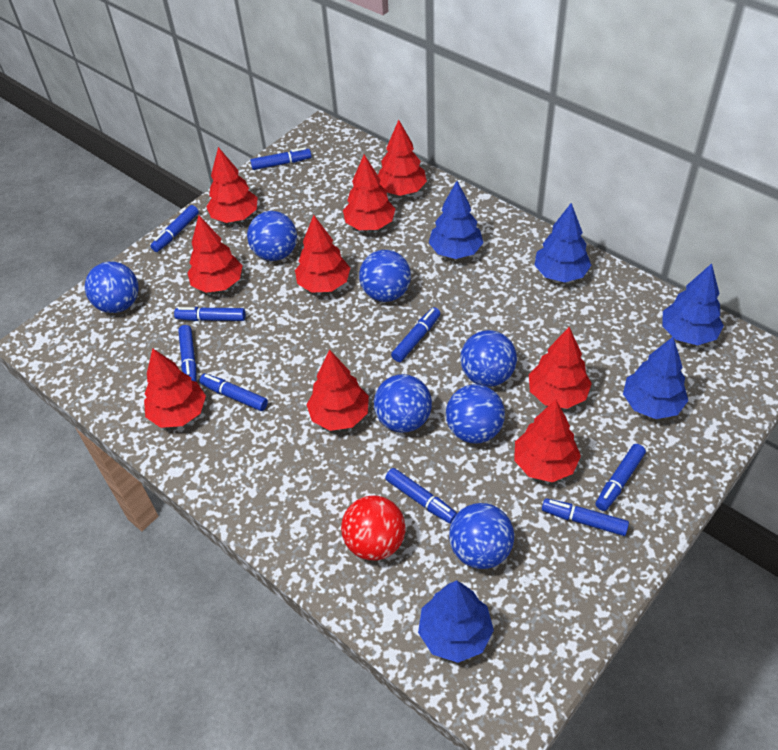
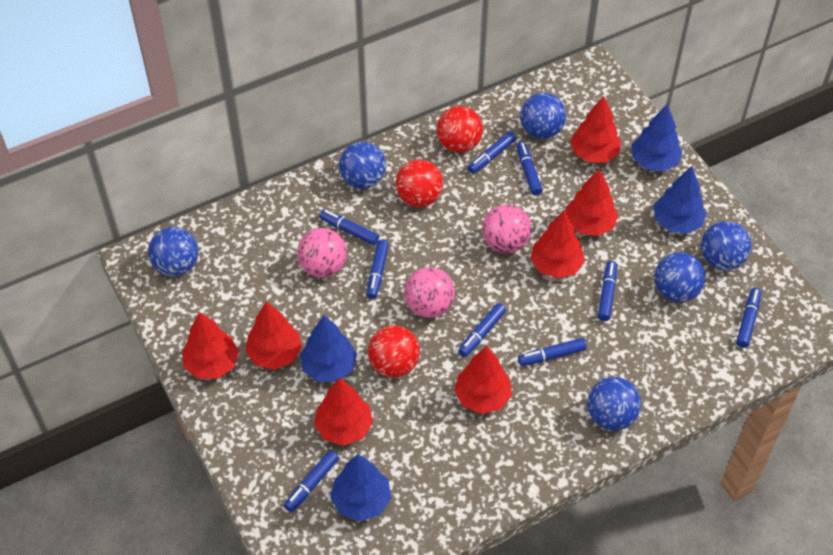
blue ball: [85,262,139,313] [247,211,297,261] [359,250,411,302] [374,374,432,433] [446,384,505,443] [449,503,514,569] [460,330,517,387] = 7 -> [148,227,199,276] [339,142,386,189] [520,93,566,139] [587,377,641,431] [654,252,705,302] [701,221,751,270] = 6
blue tree: [418,580,494,663] [429,181,484,259] [534,203,591,283] [623,337,688,419] [662,263,724,345] = 5 -> [300,315,357,382] [330,454,391,521] [631,104,682,172] [654,166,707,234] = 4
pink ball: none = 0 -> [297,228,347,278] [404,267,455,318] [482,204,531,253] = 3
red ball: [341,495,406,560] = 1 -> [368,325,420,378] [396,160,443,207] [437,106,483,153] = 3
red tree: [144,348,206,428] [187,215,243,293] [206,147,258,223] [295,215,350,293] [306,350,369,431] [343,155,395,230] [378,120,427,196] [514,400,581,482] [529,327,592,409] = 9 -> [182,312,239,379] [245,301,302,370] [314,378,373,446] [454,346,512,414] [530,210,585,279] [566,168,618,236] [570,96,621,163] = 7

